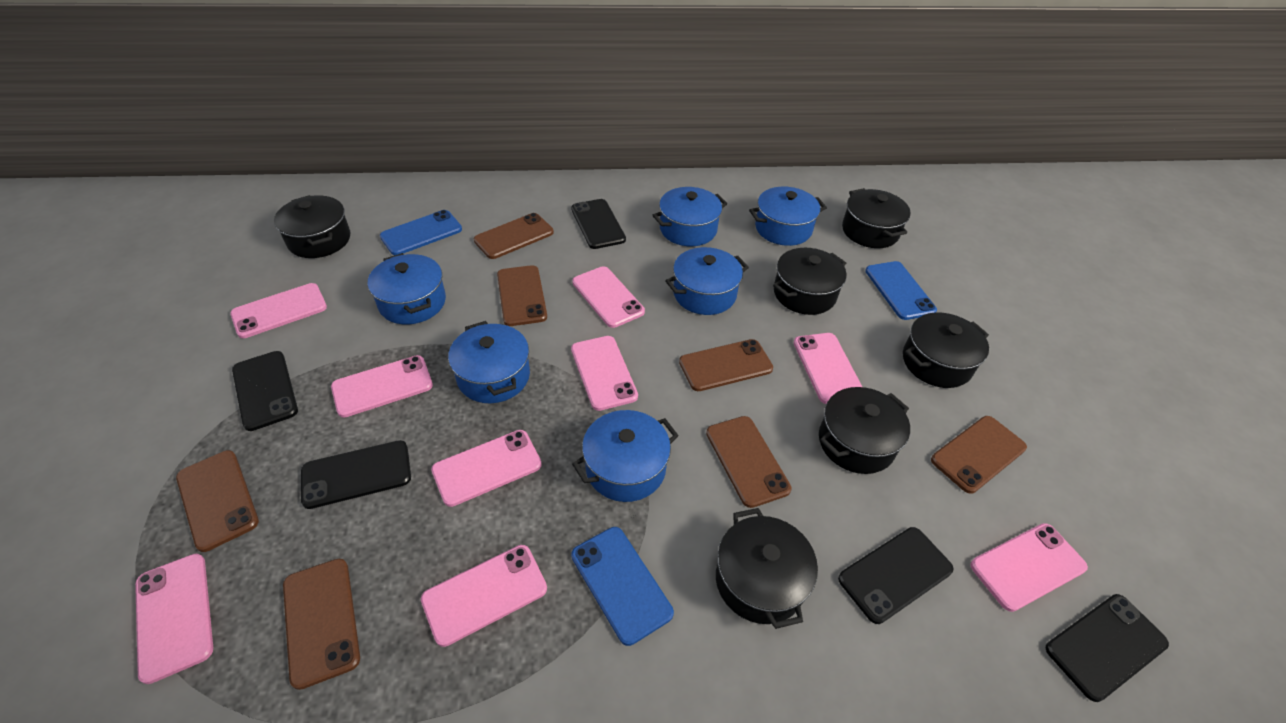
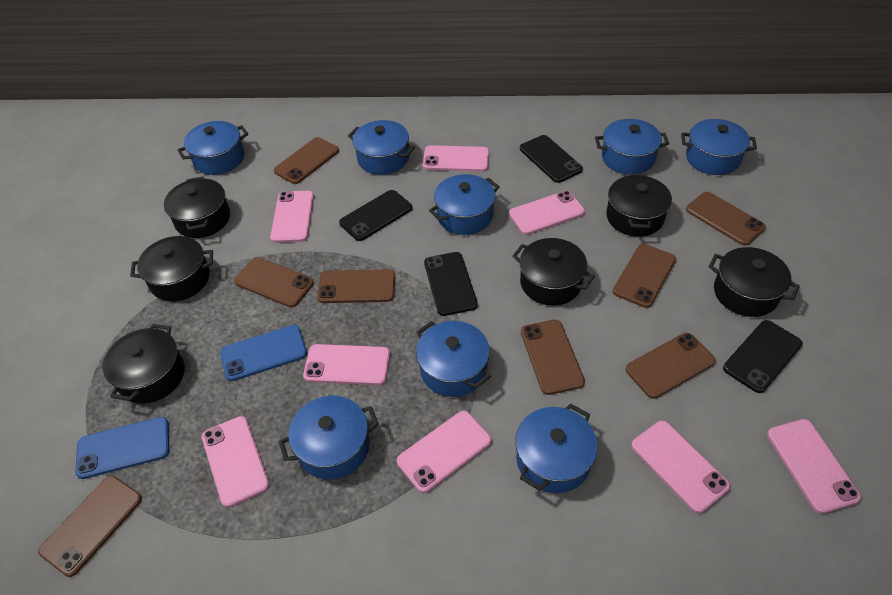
black phone: [232,351,298,431] [301,440,411,509] [571,199,626,249] [838,527,954,624] [1046,594,1169,702] = 5 -> [339,190,412,241] [424,252,478,316] [520,135,583,183] [723,320,803,393] = 4
blue phone: [380,210,462,255] [571,527,674,646] [865,261,937,320] = 3 -> [75,417,170,479] [220,325,307,381] = 2
blue pot: [368,253,446,324] [448,321,530,403] [572,410,679,502] [652,187,728,246] [665,247,749,315] [749,187,827,246] = 6 -> [177,121,248,175] [279,396,379,480] [348,120,415,175] [416,321,491,397] [429,174,499,235] [515,403,598,493] [595,119,669,174] [681,119,757,175] = 8
brown phone: [176,450,259,552] [283,559,360,690] [474,213,554,259] [497,265,547,326] [679,339,773,391] [706,416,792,508] [931,416,1027,494] = 7 -> [38,476,142,577] [234,257,314,308] [274,137,339,184] [317,269,395,303] [521,320,585,395] [613,244,676,308] [626,333,716,399] [686,192,766,245] = 8
pink phone: [135,554,213,684] [230,283,327,338] [331,355,433,418] [421,545,547,647] [431,430,542,507] [571,336,638,411] [572,266,645,328] [794,333,862,404] [970,523,1088,612] = 9 -> [202,416,270,508] [270,191,314,243] [303,344,390,385] [397,411,491,493] [423,145,489,172] [509,191,585,235] [631,421,730,513] [767,419,861,514] = 8

